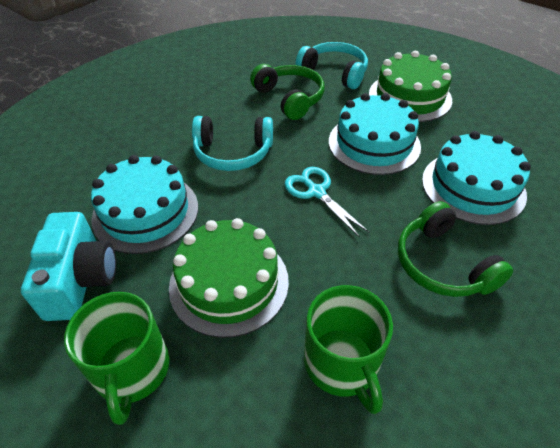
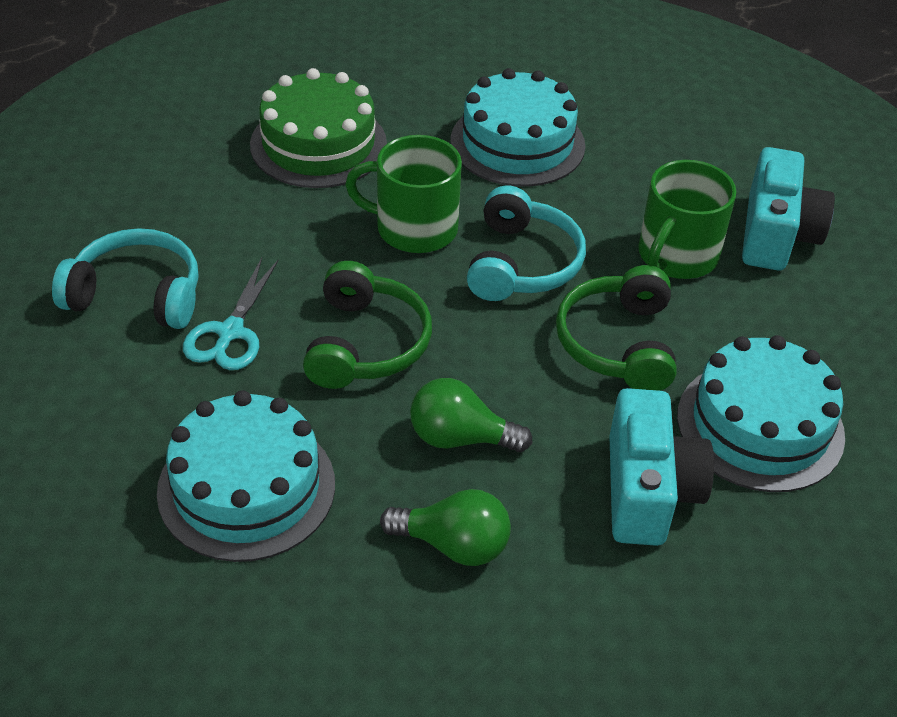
green cake: [169,218,289,338] [369,51,452,122] = 2 -> [250,68,387,188] = 1
green light bulb: none = 0 -> [380,489,511,566] [410,378,532,452] = 2
turquoise camera: [21,212,116,321] = 1 -> [609,388,714,546] [742,147,835,271] = 2

